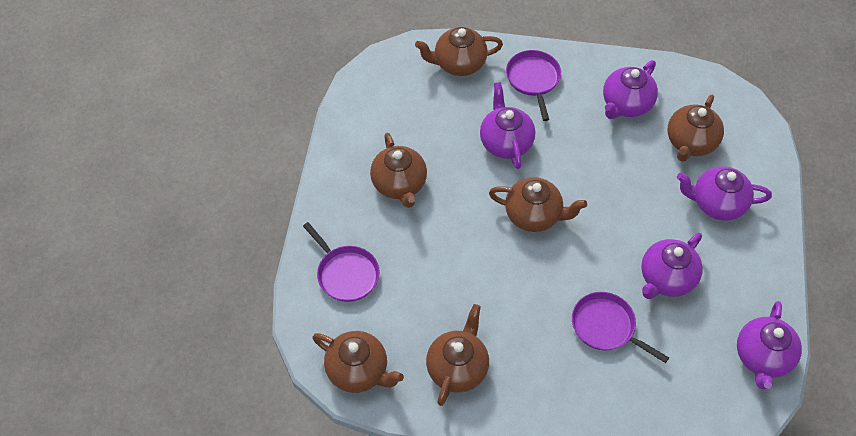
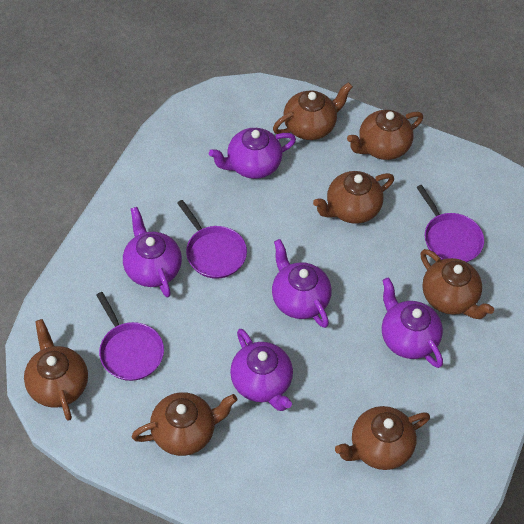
brown teapot: [312,331,404,393] [370,132,427,208] [415,27,503,76] [426,304,489,406] [489,177,587,232] [667,95,724,162] = 6 -> [24,319,88,421] [131,392,237,456] [273,82,353,140] [313,171,394,224] [335,406,430,470] [347,110,423,160] [421,249,494,319] = 7

